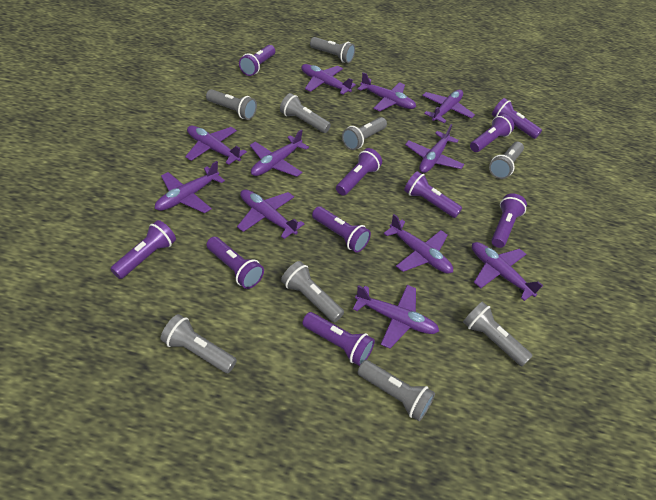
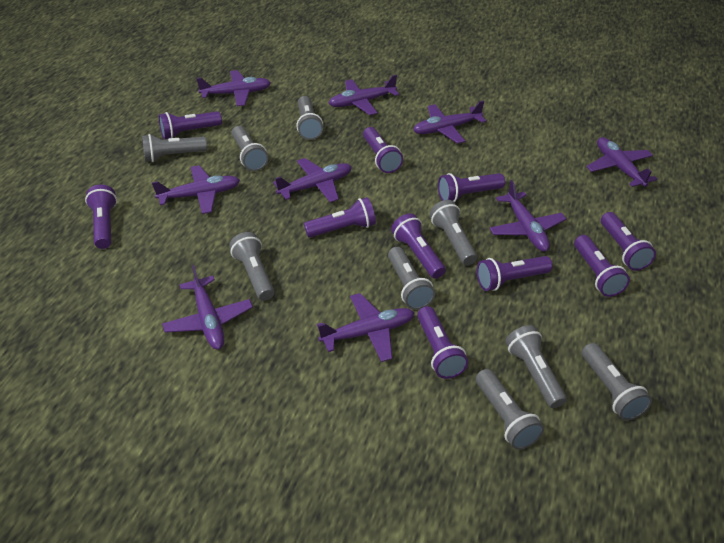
purple plane: [155,161,225,213] [185,126,247,165] [237,190,304,239] [250,129,309,177] [301,64,356,95] [353,285,439,349] [358,72,416,111] [384,214,453,274] [405,124,464,173] [422,89,475,123] [472,242,543,301] = 11 -> [152,165,240,214] [162,265,253,350] [196,70,271,106] [273,158,352,203] [317,293,414,362] [329,75,399,115] [413,100,486,144] [489,180,566,251] [586,137,657,187] = 9

